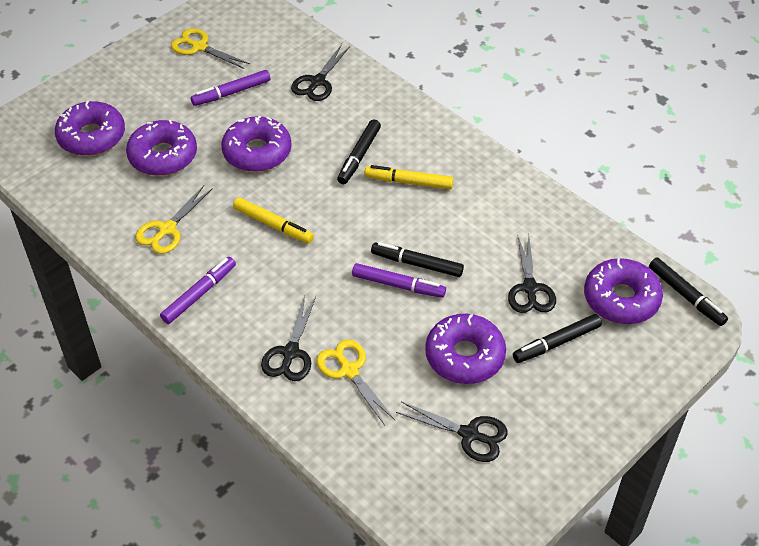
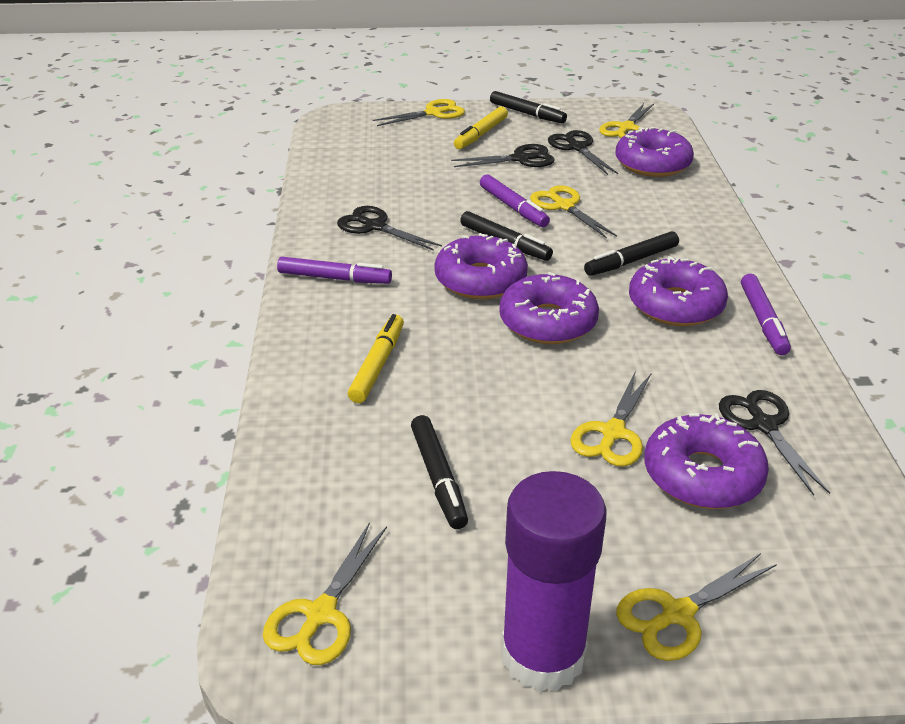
purple glue stick: none = 0 -> [501,471,607,692] = 1
yellow scissors: [135,185,213,254] [171,28,250,69] [316,339,396,426] = 3 -> [263,522,387,665] [373,99,465,126] [530,185,617,239] [570,371,651,467] [599,103,654,138] [616,553,777,661] = 6

